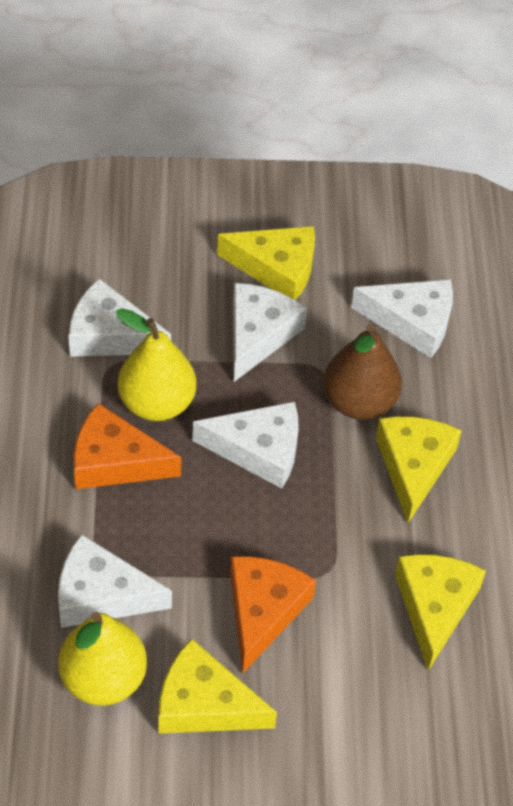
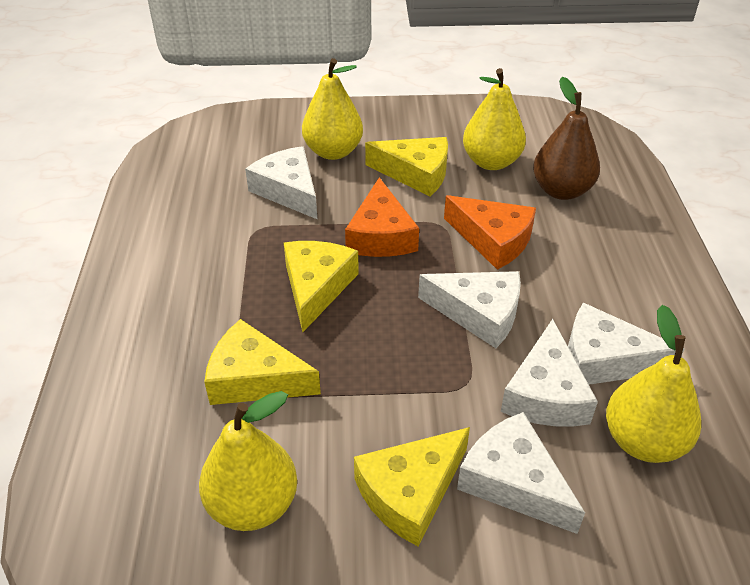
yellow pear: [58,612,147,706] [116,308,196,421] = 2 -> [199,391,297,531] [302,58,363,160] [463,68,526,170] [606,305,701,463] = 4

